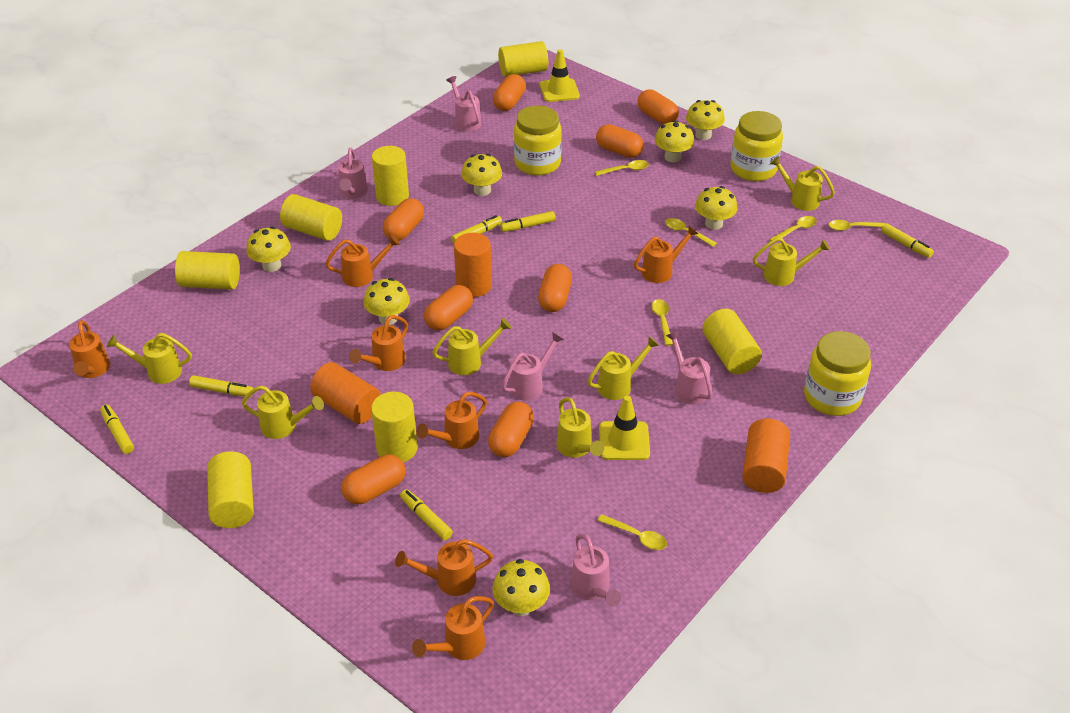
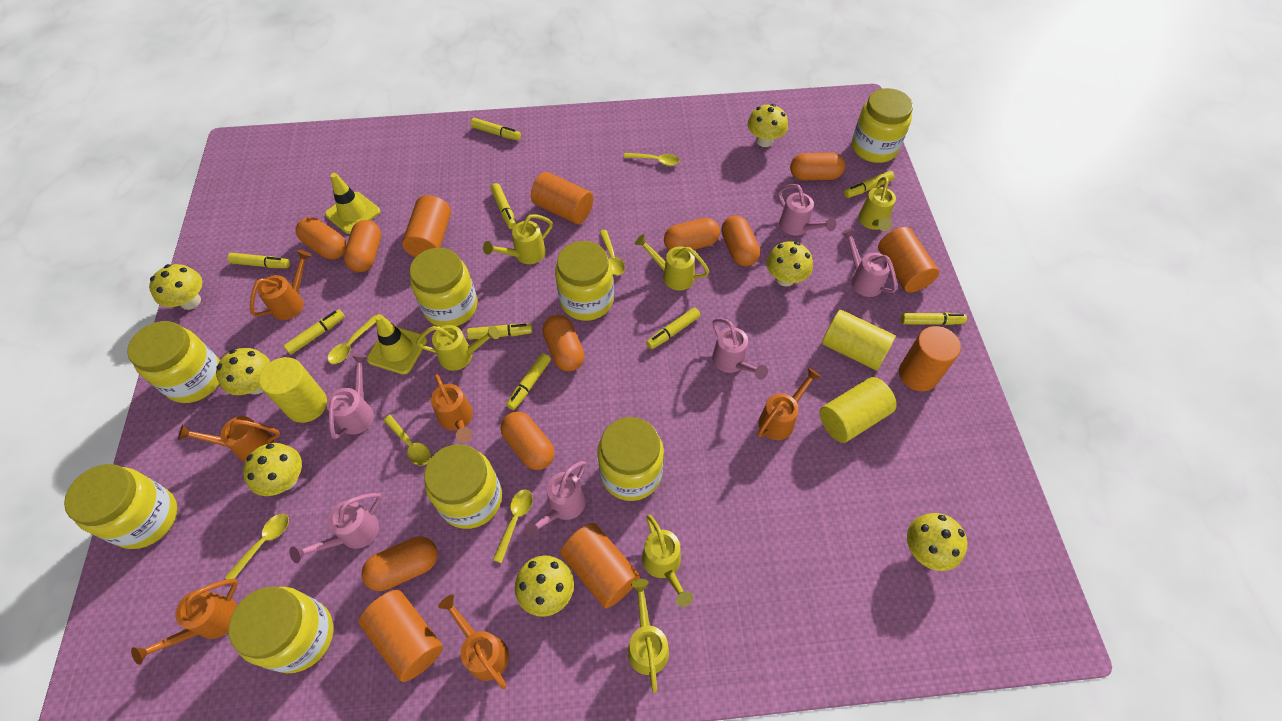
orange cylinder: [310,362,381,424] [454,233,492,297] [742,419,790,493] = 3 -> [359,590,443,682] [402,195,451,257] [531,172,593,224] [560,523,640,608] [878,227,939,293] [899,326,961,391] = 6
orange watering can: [69,320,110,378] [325,235,400,287] [349,315,408,371] [395,539,493,596] [412,596,494,660] [416,392,487,449] [634,226,698,283] = 7 -> [131,579,238,665] [178,416,280,462] [250,250,312,320] [431,374,473,442] [438,595,509,689] [757,368,821,440] = 6
pink watering can: [338,148,368,199] [446,76,481,132] [502,332,564,401] [571,534,621,607] [666,331,712,405] = 5 -> [290,493,382,563] [327,354,374,439] [524,461,586,539] [712,318,768,380] [778,184,837,236] [841,228,897,297] = 6
yellow cylinder: [175,251,240,290] [207,451,254,528] [280,194,342,241] [371,392,418,462] [372,146,409,206] [498,41,548,77] [702,309,762,374] = 7 -> [259,357,327,423] [820,377,896,443] [822,310,896,370] = 3
yellow jar: [514,106,562,176] [731,111,783,181] [804,331,871,416] = 3 -> [64,464,177,549] [127,321,220,403] [228,587,334,673] [410,248,477,327] [424,444,502,529] [555,241,614,321] [597,417,664,501] [852,88,913,163] = 8
yellow marker: [100,405,134,454] [189,375,253,396] [400,489,453,540] [451,215,502,244] [500,211,556,232] [881,223,934,258] = 6 -> [227,253,290,268] [283,309,345,355] [467,324,532,340] [470,118,521,140] [490,183,517,229] [506,353,551,410] [646,308,700,349] [844,171,895,198] [901,312,967,325] = 9
yellow watering can: [107,333,192,384] [242,385,324,439] [432,318,511,375] [557,397,604,458] [588,336,659,400] [753,237,830,286] [770,156,835,211] = 7 -> [416,325,500,371] [483,214,553,264] [628,579,669,693] [635,234,709,291] [642,514,693,607] [858,176,896,231] = 6

